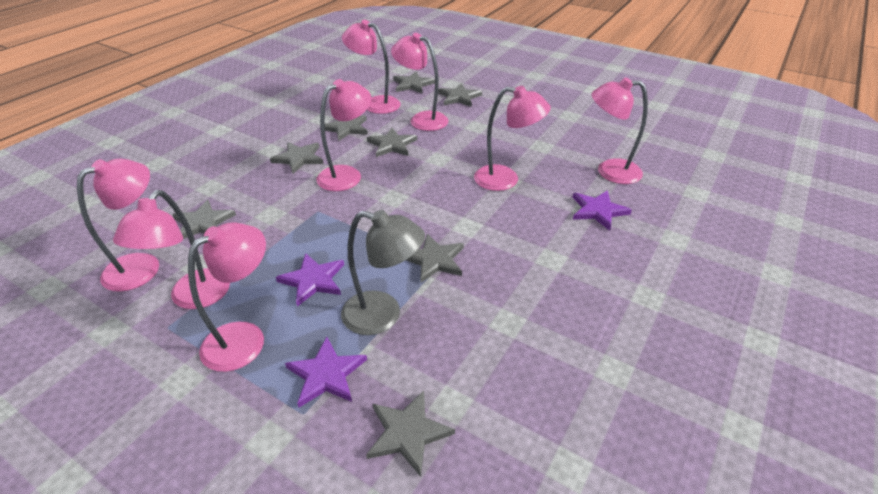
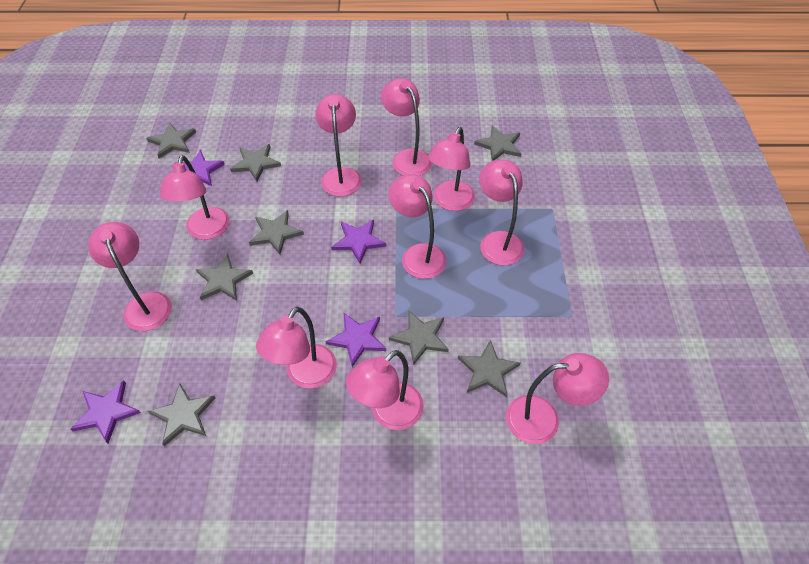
grey lamp: [341,210,425,335] = 1 -> none = 0
pink lamp: [77,158,159,292] [113,190,230,309] [188,223,266,372] [316,79,371,191] [342,20,401,114] [391,33,449,131] [474,86,551,191] [592,77,648,184] = 8 -> [88,222,172,331] [160,155,230,240] [256,307,337,389] [315,94,362,197] [346,350,424,430] [381,78,432,176] [389,174,447,279] [428,127,475,211] [480,159,524,266] [506,353,609,444] = 10
purple star: [276,253,344,306] [285,337,367,407] [572,190,632,231] = 3 -> [70,380,141,443] [173,150,225,186] [325,313,386,367] [331,220,386,263] = 4

